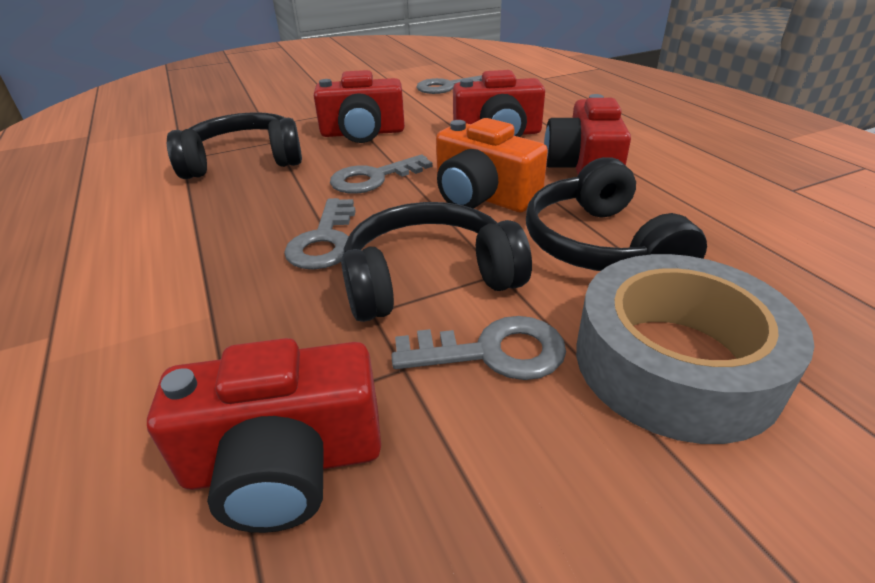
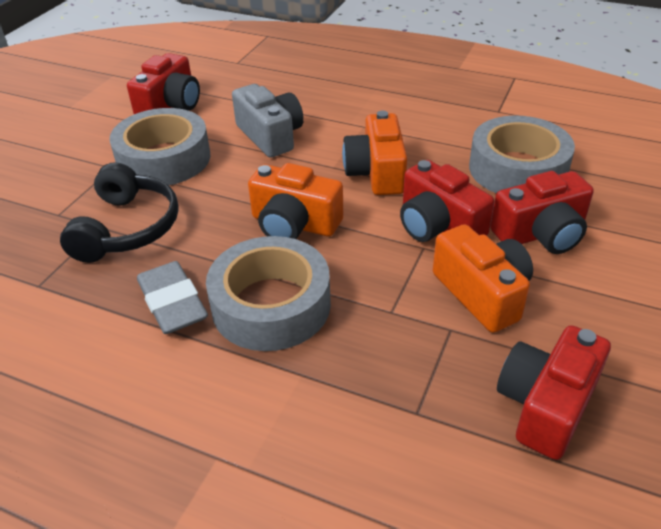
black headphones: [167,112,302,179] [341,202,532,322] [526,157,707,271] = 3 -> [60,162,179,263] = 1
grey camera: none = 0 -> [232,84,304,157] = 1
grey eraser: none = 0 -> [137,261,208,334] = 1
grey key: [284,198,356,270] [330,155,433,194] [391,316,566,380] [416,75,482,94] = 4 -> none = 0
grey tape: [576,254,815,444] = 1 -> [109,108,210,185] [206,236,331,351] [469,115,575,193] = 3
orange camera: [436,118,548,212] = 1 -> [248,163,343,239] [342,111,407,195] [433,224,533,333] = 3

